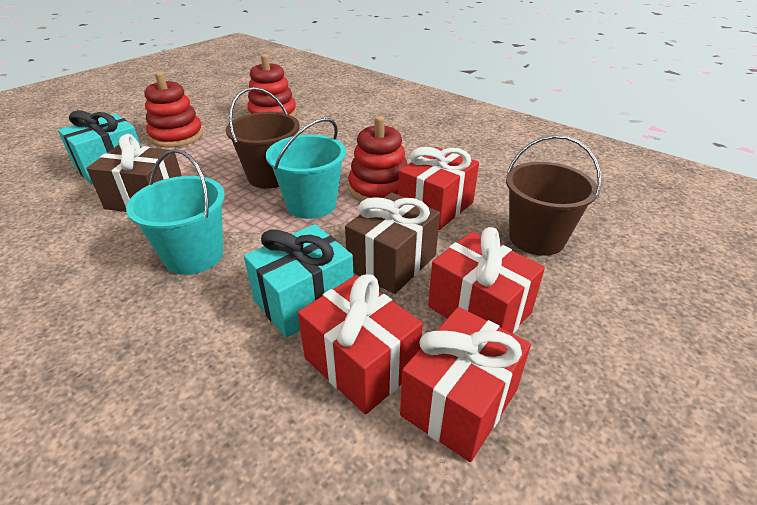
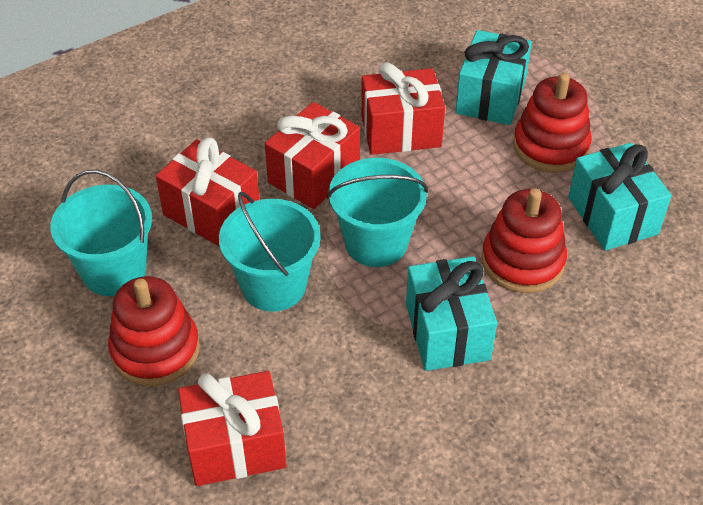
brown bucket: [226,87,300,189] [506,135,601,256] = 2 -> none = 0
brown gift: [87,134,182,212] [345,192,440,294] = 2 -> none = 0
turquoise bucket: [126,149,225,275] [266,118,346,219] = 2 -> [50,170,152,296] [219,192,321,312] [327,158,428,267] = 3
turquoise gift: [58,110,141,184] [244,224,354,338] = 2 -> [406,256,497,371] [455,30,532,125] [568,143,671,251] = 3

